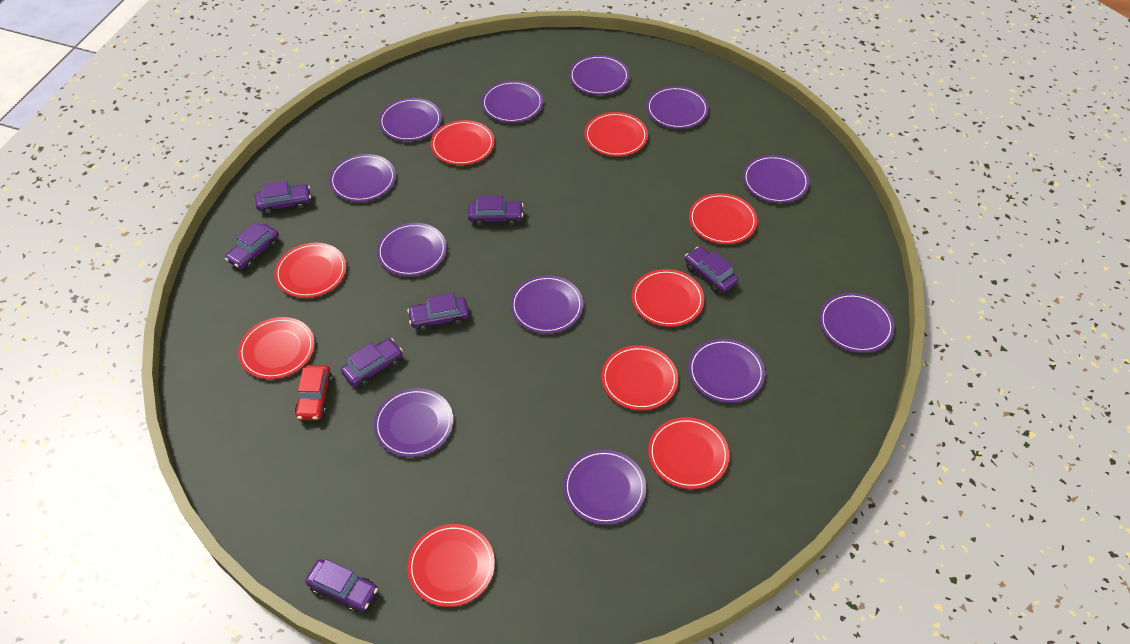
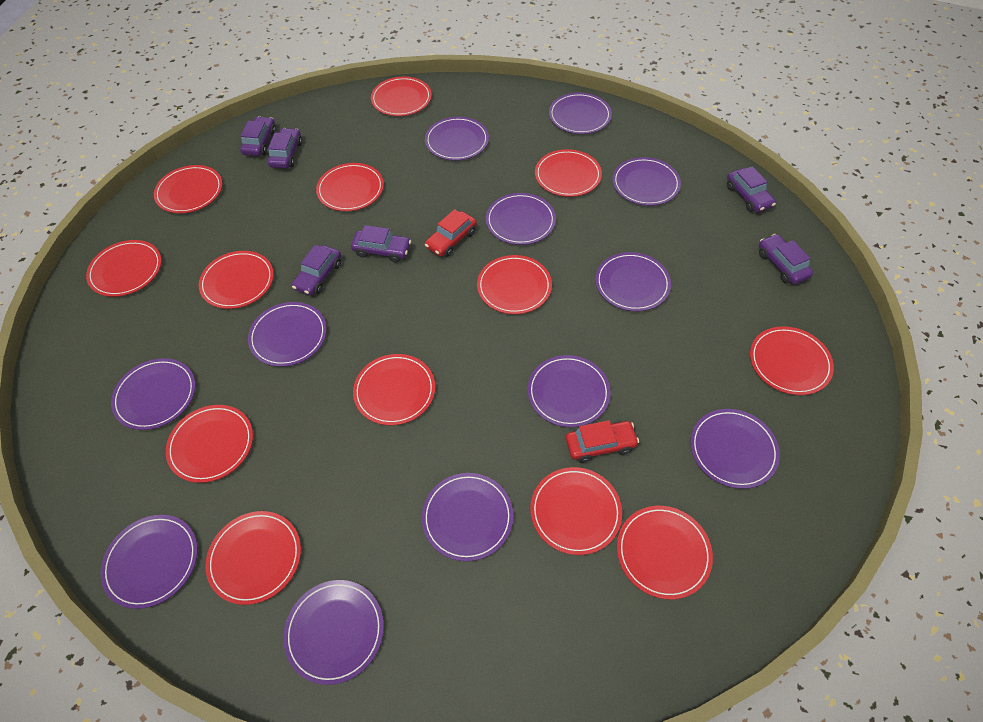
purple car: [225,222,279,269] [255,181,311,215] [305,559,378,613] [341,338,403,387] [407,293,469,331] [468,196,524,226] [685,247,738,293] = 7 -> [240,116,276,156] [268,128,302,169] [292,245,341,296] [351,225,411,262] [727,166,776,213] [759,234,813,284] = 6
red car: [295,365,333,420] = 1 -> [425,209,477,257] [566,420,639,463] = 2
red plate: [238,317,315,379] [274,243,346,298] [407,524,495,607] [430,120,495,165] [584,112,648,156] [601,345,678,410] [632,269,704,327] [648,417,729,489] [689,193,758,244] = 9 -> [86,240,162,297] [154,165,222,213] [166,405,253,483] [199,251,274,309] [206,511,301,605] [316,163,384,211] [353,354,435,425] [371,77,432,116] [477,255,552,314] [530,467,622,555] [535,149,602,197] [617,506,713,600] [750,326,834,395] = 13

